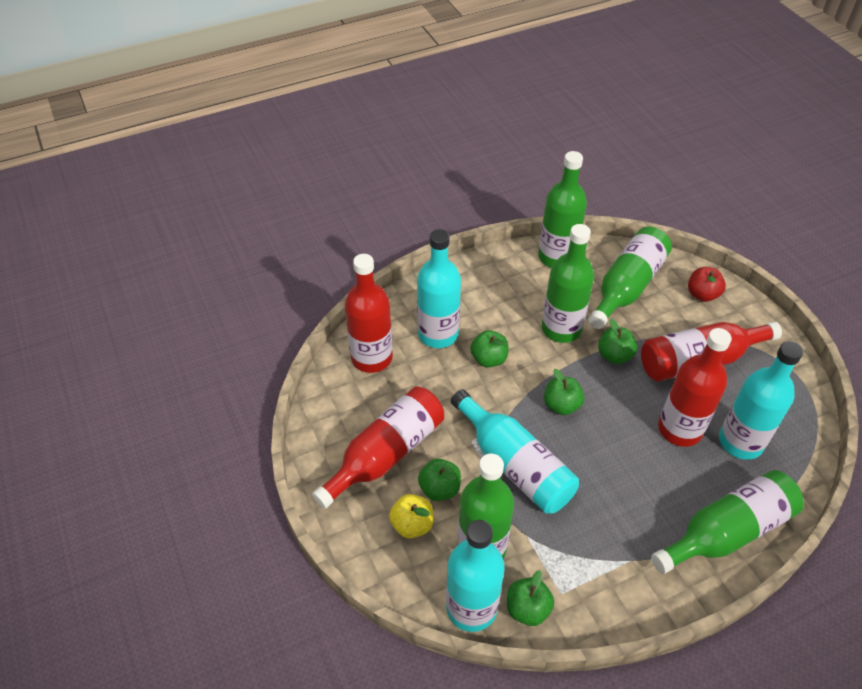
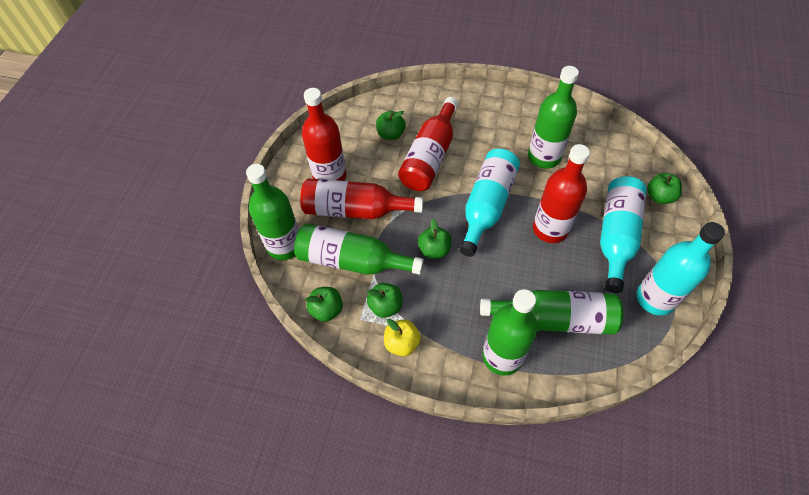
red apple: [688,267,726,302] = 1 -> none = 0
turquoise bottle: [417,229,461,348] [446,520,505,632] [451,389,579,514] [719,341,803,460] = 4 -> [459,149,520,257] [600,176,647,293] [637,222,725,316] = 3

